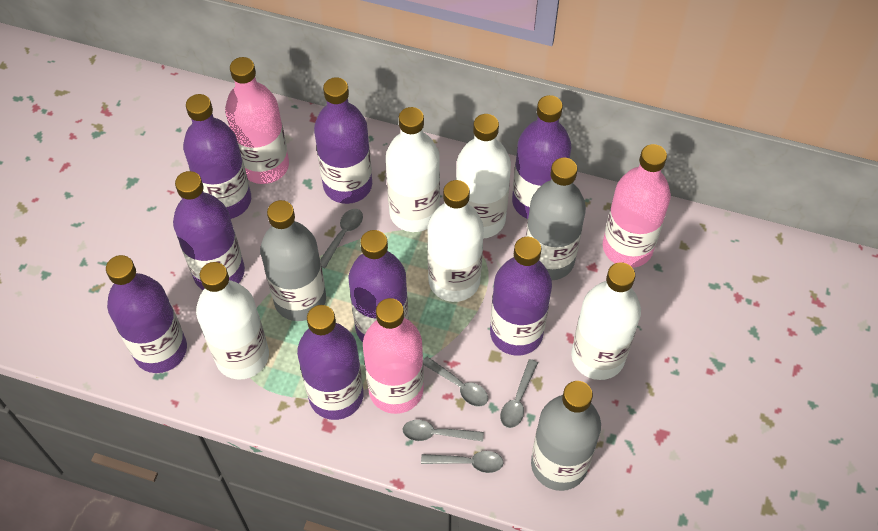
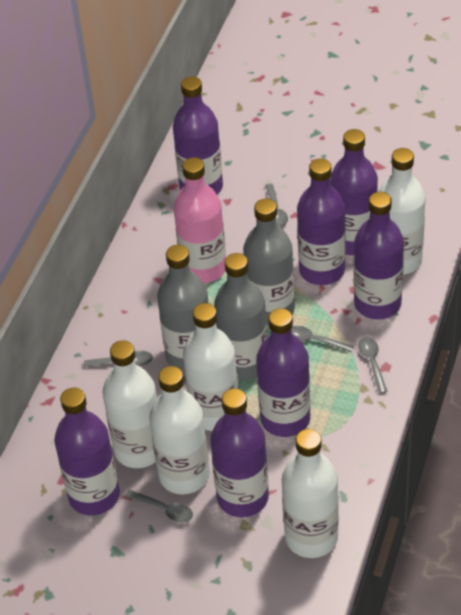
pink bottle: [225,57,289,184] [363,298,424,414] [603,144,671,268] = 3 -> [174,157,226,283] = 1
purple bottle: [106,255,187,373] [173,171,245,290] [183,94,251,219] [297,305,364,420] [314,77,372,204] [349,230,409,342] [490,237,552,356] [512,95,572,219] = 8 -> [54,388,120,515] [173,76,223,194] [210,388,269,517] [256,308,310,437] [297,158,346,285] [330,129,378,255] [354,192,404,319] = 7

